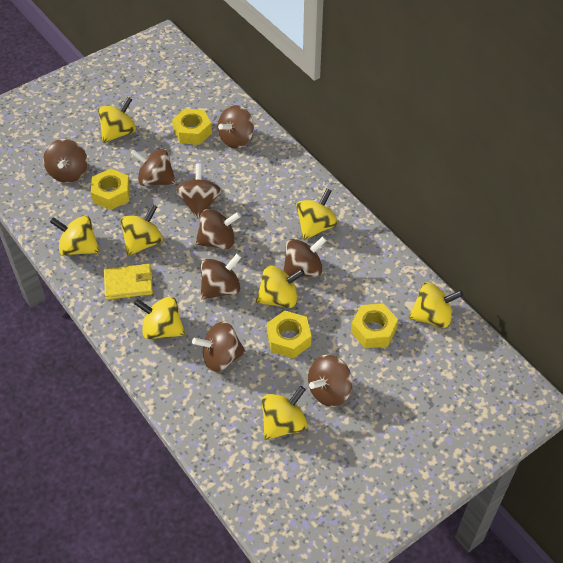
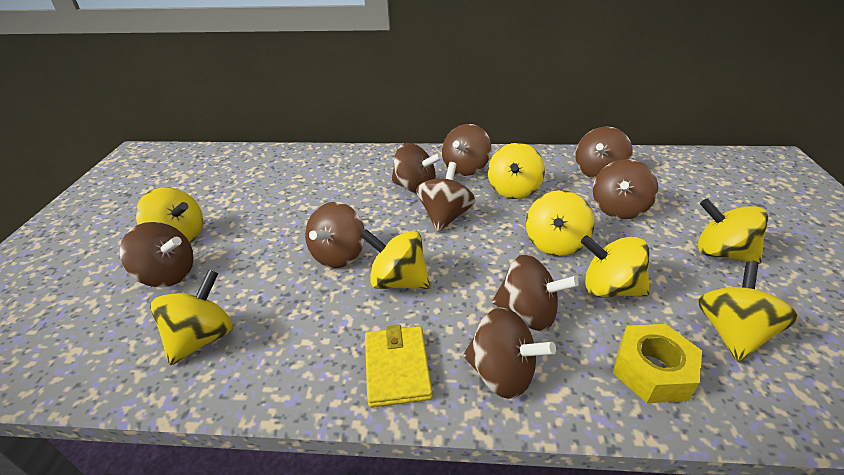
yellow nut: [91,168,130,210] [172,109,212,145] [267,311,311,359] [351,304,398,348] = 4 -> [613,324,702,403] = 1

